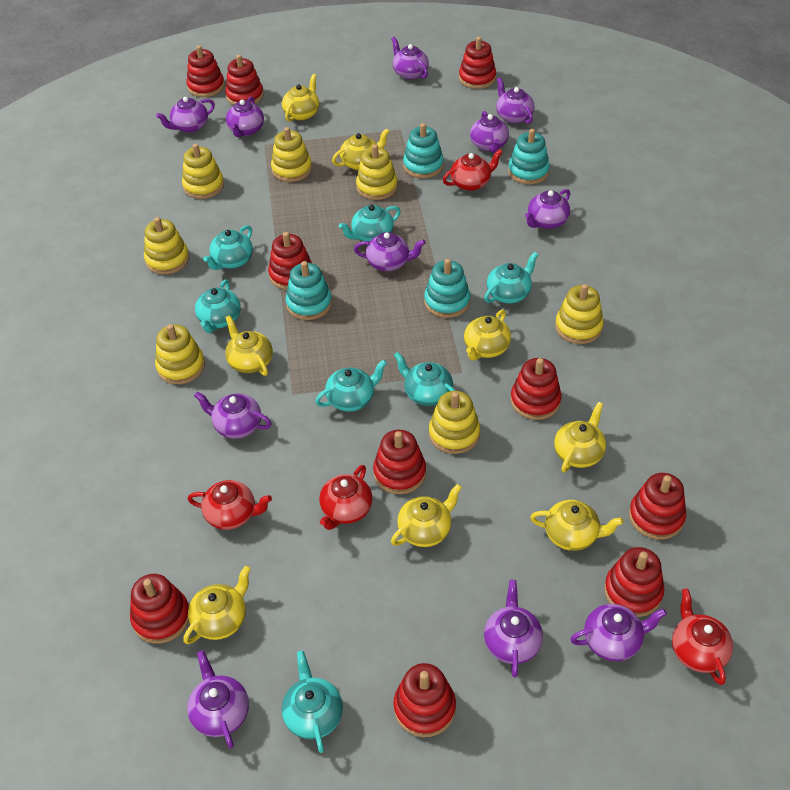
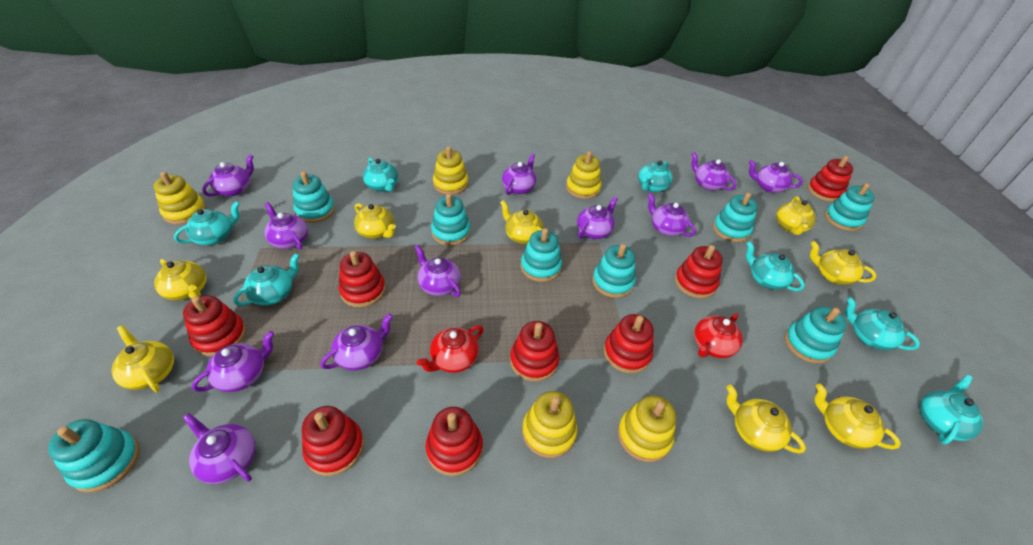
red stacking toy: [130,574,189,644] [186,45,225,97] [225,54,264,105] [268,232,312,290] [373,430,426,494] [394,663,456,737] [459,37,496,89] [511,358,562,420] [604,547,665,617] [629,473,686,540] = 10 -> [183,296,246,357] [302,406,364,476] [339,251,386,308] [426,407,483,476] [510,321,559,382] [604,314,654,373] [675,245,723,298] [808,156,853,202] = 8
red teapot: [188,480,272,530] [319,465,372,530] [443,149,503,191] [672,588,733,685] = 4 -> [417,325,484,373] [694,313,743,358] = 2
turquoise stacking toy: [285,261,332,320] [403,123,444,178] [424,259,470,318] [508,129,550,184] = 4 -> [48,419,140,492] [293,171,335,223] [431,193,471,246] [521,228,562,282] [592,244,636,298] [713,193,758,242] [785,306,847,364] [825,183,875,231] = 8
yellow stacking toy: [144,217,189,275] [155,324,205,384] [182,144,224,199] [271,127,312,182] [356,144,398,200] [429,391,480,454] [555,284,604,344] = 7 -> [153,172,206,224] [433,146,468,195] [522,391,577,458] [566,151,602,199] [618,395,676,462] = 5

